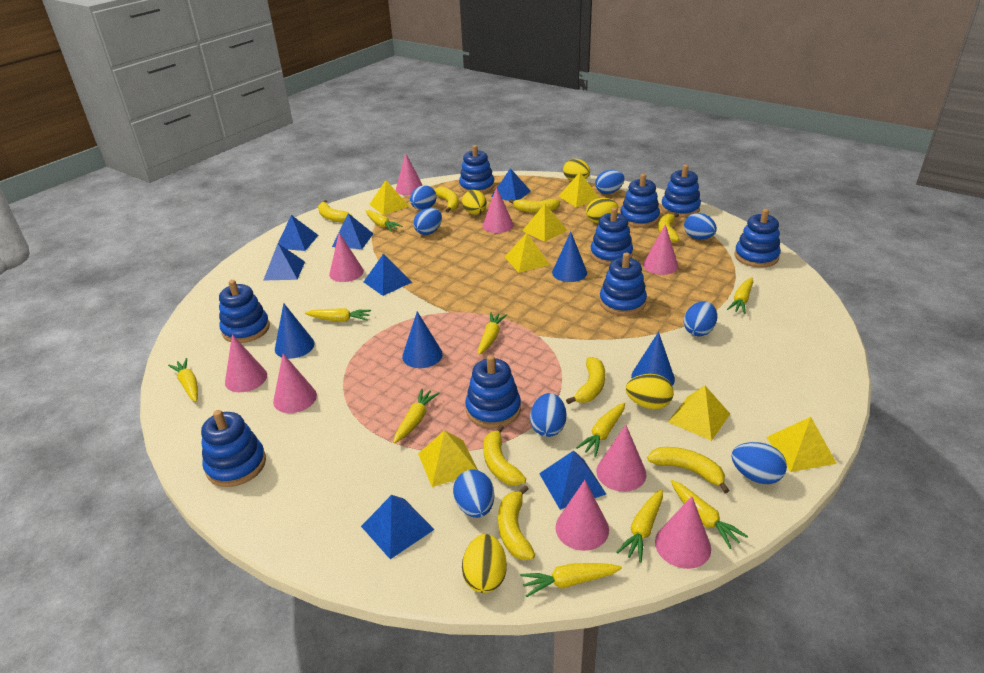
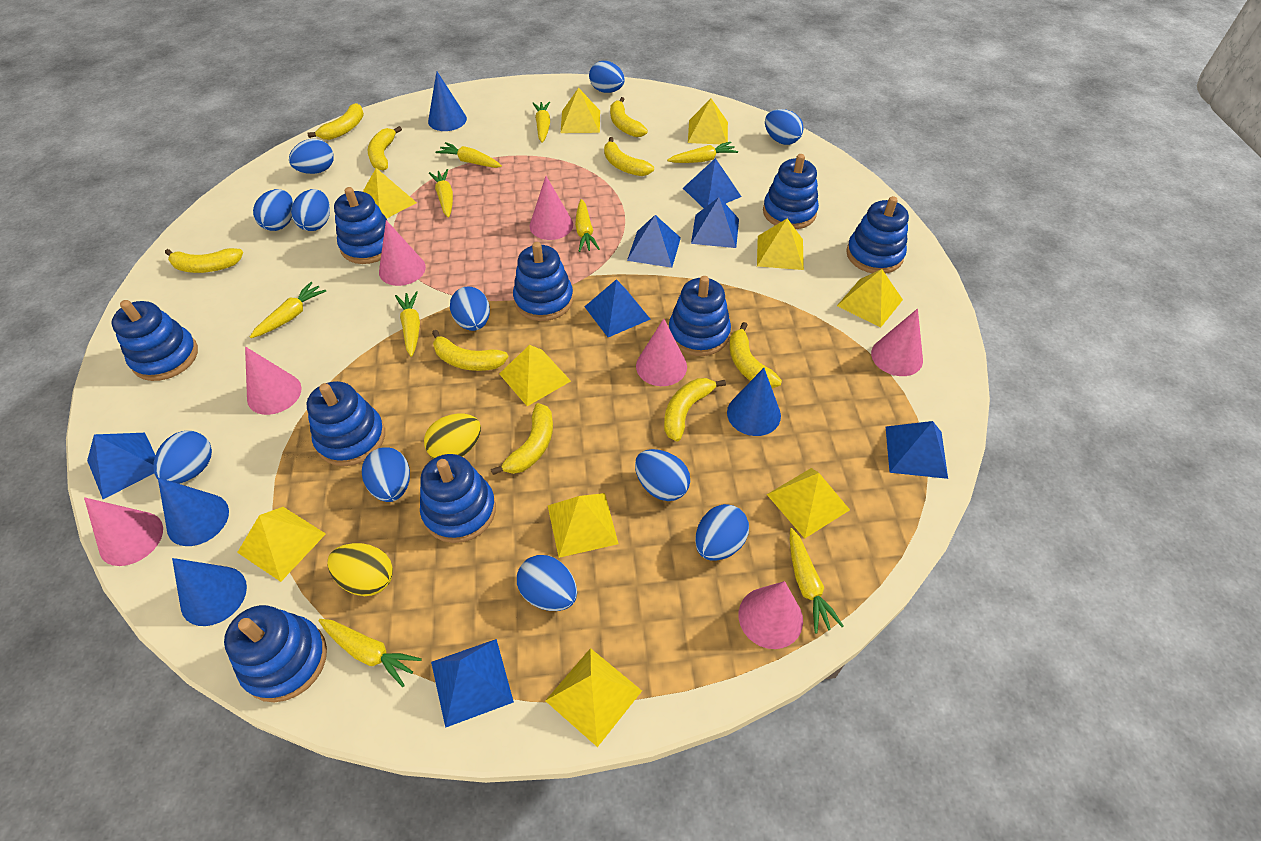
blue egg: [410,185,437,210] [413,208,442,235] [453,470,495,518] [530,393,567,437] [595,170,624,194] [684,213,717,240] [684,301,717,336] [731,442,787,484] = 8 -> [153,431,212,484] [253,189,293,231] [289,139,334,174] [291,189,330,231] [362,447,410,502] [450,286,490,331] [517,555,577,611] [589,61,625,93] [635,449,690,501] [695,504,749,561] [765,109,804,145] = 11
pink cone: [225,334,267,392] [273,354,317,413] [329,233,364,282] [396,153,422,195] [482,187,514,233] [555,480,609,551] [596,425,646,492] [643,224,678,275] [655,496,711,569] = 9 -> [84,497,163,566] [245,347,302,415] [379,220,426,286] [529,176,573,240] [636,319,687,386] [739,581,803,649] [871,308,923,376] = 7
yellow banana: [318,200,353,223] [434,187,459,212] [483,425,526,486] [498,485,535,560] [509,199,560,213] [566,357,605,404] [647,447,730,493] [658,213,679,243] = 8 -> [165,248,243,273] [307,103,364,140] [367,126,402,171] [432,330,508,371] [491,403,553,475] [604,137,654,176] [610,97,648,137] [664,378,726,442] [729,322,782,388] = 9
yellow carrot: [168,358,198,402] [305,308,371,322] [366,210,403,232] [393,388,439,444] [478,312,507,355] [520,563,622,597] [576,403,625,457] [617,489,663,563] [671,480,748,549] [727,277,753,314] = 10 -> [250,282,326,338] [318,619,422,687] [395,291,420,357] [429,169,453,218] [435,142,502,168] [533,102,550,143] [575,199,600,252] [667,142,738,163] [790,528,844,634] = 9
yellow egg: [462,190,487,215] [462,534,507,593] [563,159,590,181] [586,198,618,223] [626,374,674,409] = 5 -> [327,543,393,596] [424,414,481,458] = 2
yellow pyramid: [369,180,409,215] [418,430,478,487] [505,233,550,273] [522,204,568,242] [559,172,599,207] [668,385,730,441] [766,417,837,472] = 7 -> [237,507,326,582] [363,168,417,219] [499,345,571,406] [545,648,642,747] [548,493,619,558] [561,88,600,133] [688,98,728,144] [757,219,804,270] [767,468,850,539] [837,269,903,328] = 10

